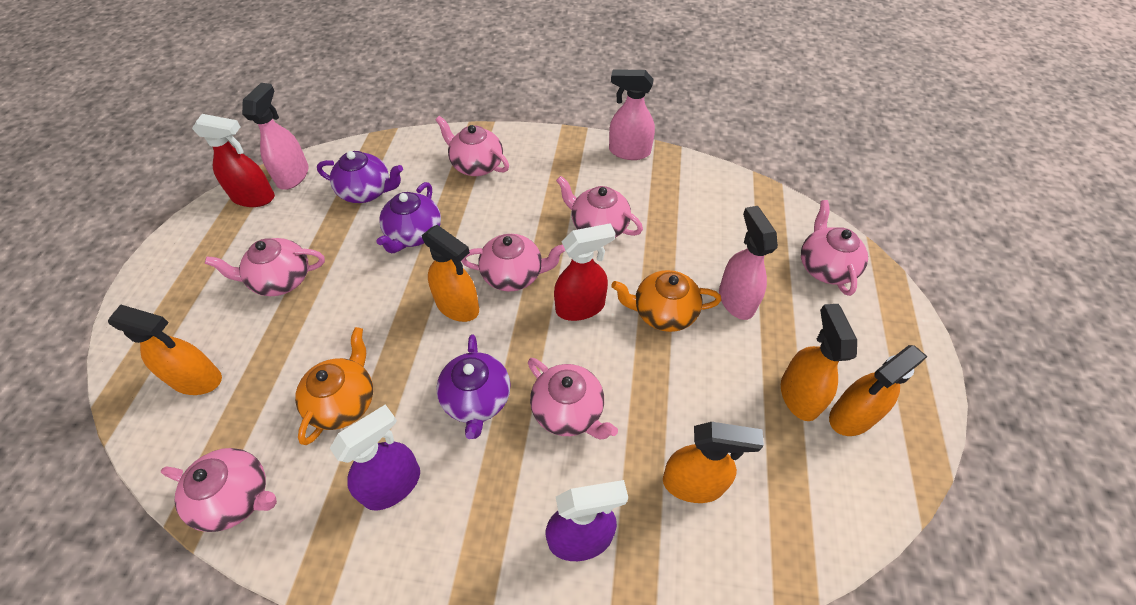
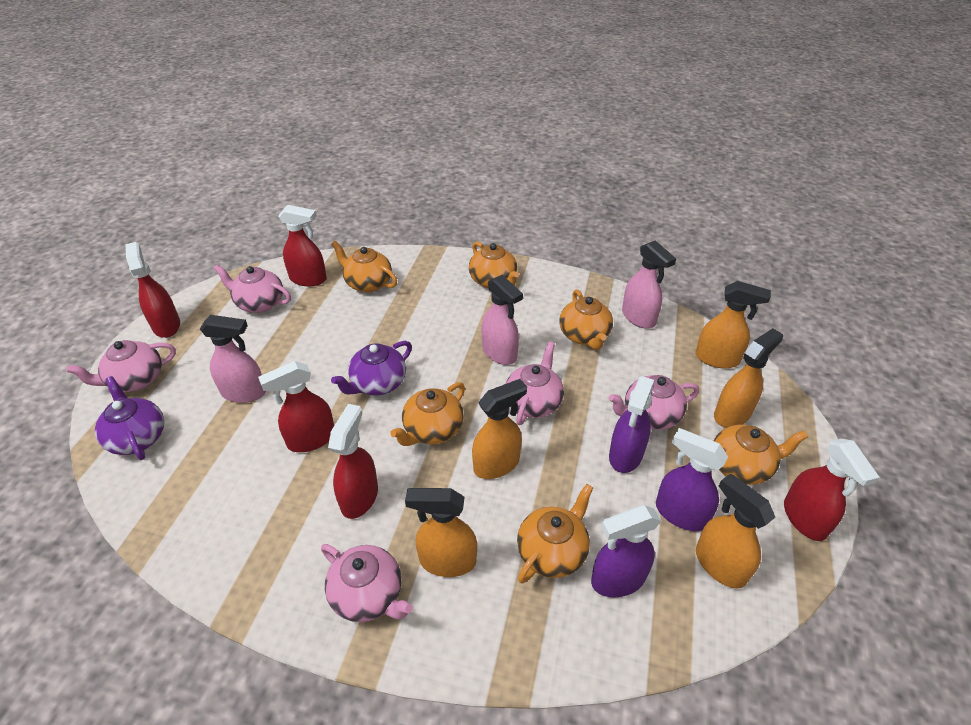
orange teapot: [295,327,373,445] [611,270,721,332] = 2 -> [331,241,397,292] [390,382,465,446] [469,241,519,288] [517,484,593,584] [559,289,613,350] [714,425,808,485] = 6
pink teapot: [161,448,277,532] [205,238,325,296] [435,116,509,176] [461,234,566,292] [528,358,618,439] [556,176,643,238] [801,200,868,296] = 7 -> [66,340,176,392] [213,264,291,313] [321,544,413,622] [506,342,564,425] [609,375,699,430] = 5
purple spray bottle: [330,404,420,511] [546,480,628,561] = 2 -> [591,505,661,598] [609,376,655,473] [656,428,728,531] = 3
purple teapot: [317,151,403,203] [376,182,441,253] [436,334,511,439] = 3 -> [95,376,164,460] [331,341,412,395] = 2
red spray bottle: [192,114,275,207] [554,223,615,321] = 2 -> [125,242,180,338] [258,361,334,452] [278,205,327,286] [328,404,378,519] [784,439,880,541] = 5

